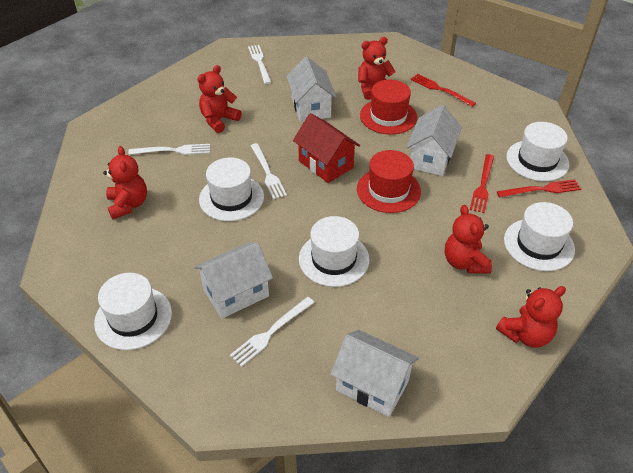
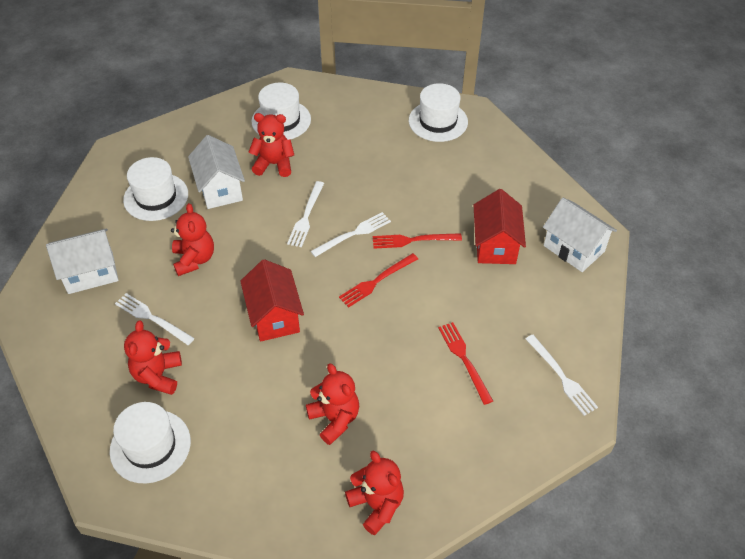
red hat: [357,150,421,213] [360,80,417,135] = 2 -> none = 0
red house: [293,113,360,183] = 1 -> [240,259,304,342] [474,189,526,264] = 2
white hat: [94,273,172,350] [199,157,264,221] [299,216,369,287] [504,202,575,271] [506,122,569,181] = 5 -> [110,402,191,483] [123,157,188,221] [252,83,311,140] [409,83,468,142] = 4
white house: [194,242,273,319] [287,56,336,122] [330,330,419,417] [407,105,462,176] = 4 -> [46,228,119,294] [188,135,245,209] [543,198,617,272] = 3

